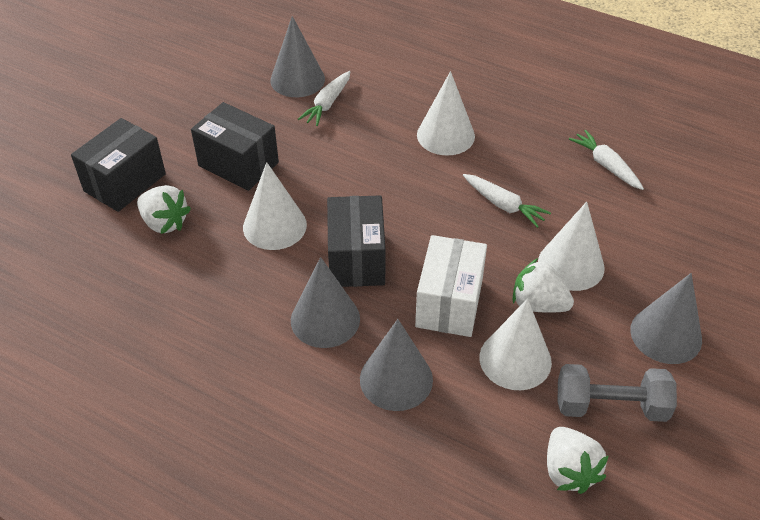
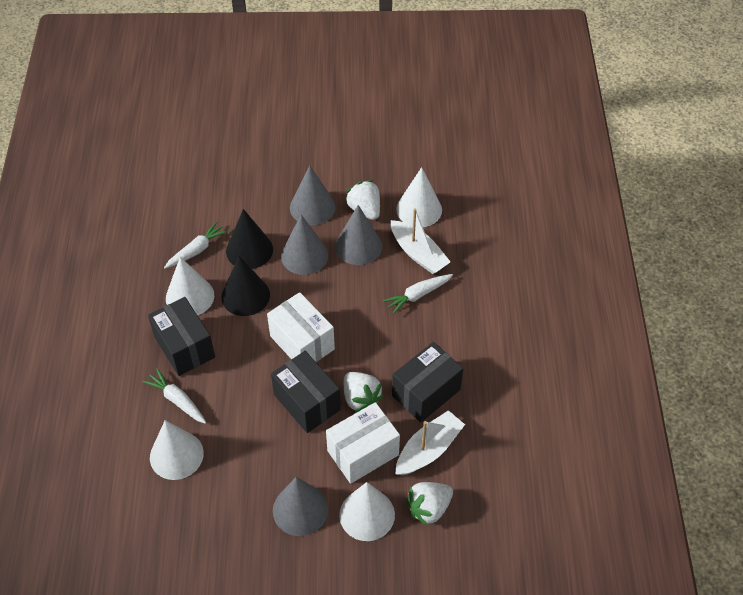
black cone: none = 0 -> [222,256,270,316] [226,209,273,269] = 2
grey dumbbell: [558,364,677,422] = 1 -> none = 0
white boat: none = 0 -> [391,209,451,274] [396,410,465,475] = 2
white box: [415,235,487,337] = 1 -> [267,292,335,362] [326,402,400,484] = 2

